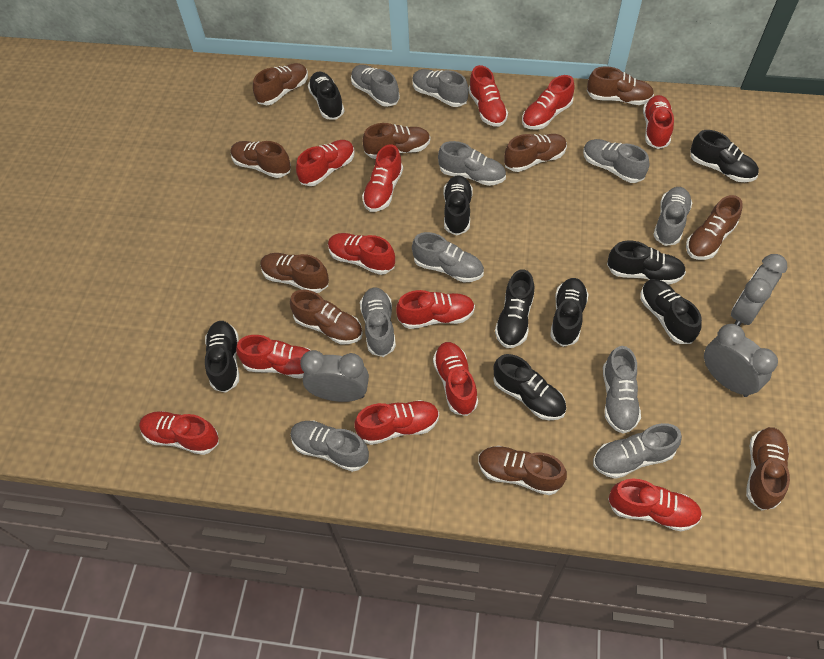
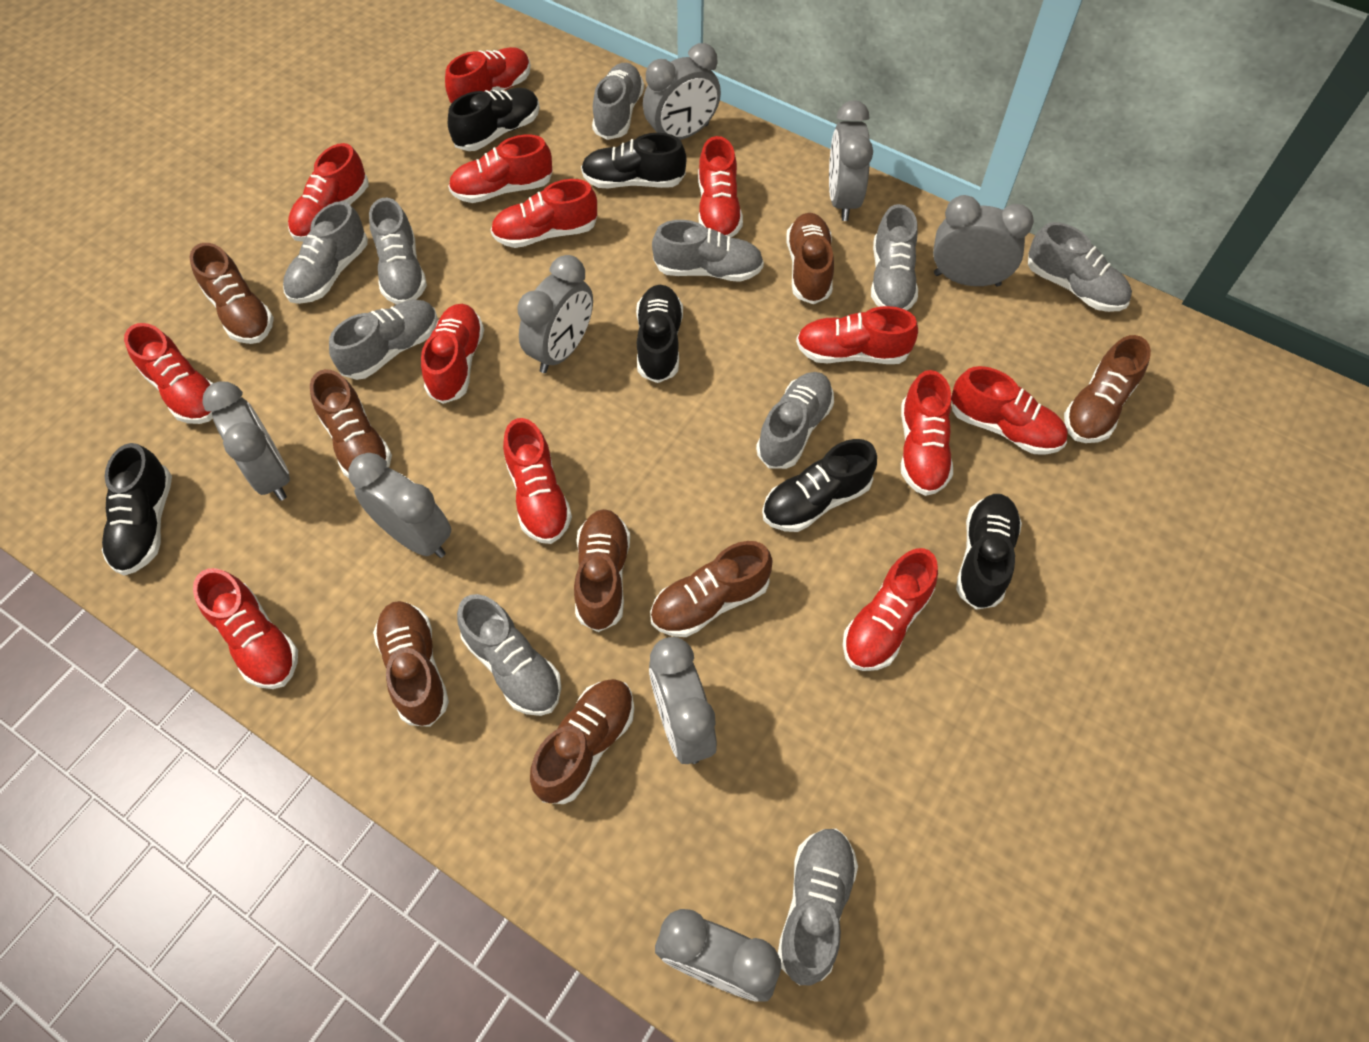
black shoe: [205,321,239,393] [308,72,344,120] [443,175,473,235] [493,354,566,420] [495,269,534,348] [550,278,589,347] [607,240,686,285] [640,279,702,344] [690,130,759,182] = 9 -> [102,443,172,576] [448,88,540,151] [581,133,687,188] [636,285,683,383] [762,439,877,532] [956,494,1022,610] = 6
brown shoe: [231,141,291,178] [253,63,308,105] [260,253,329,293] [290,290,363,344] [363,123,430,159] [478,446,567,495] [504,134,567,172] [587,66,654,105] [686,195,743,260] [746,427,790,510] = 10 -> [189,243,274,344] [310,369,392,478] [373,601,449,727] [530,679,634,804] [574,509,630,632] [650,541,773,637] [786,213,834,304] [1064,335,1151,443] = 8
grey clock: [300,350,369,402] [704,324,778,397] [731,254,787,326] = 3 -> [202,381,290,501] [348,453,451,558] [517,255,593,373] [643,43,721,140] [649,637,717,764] [655,909,781,1002] [829,100,873,221] [933,195,1034,287] = 8
red shoe: [139,411,219,455] [236,335,311,379] [296,140,355,186] [328,233,395,275] [355,400,439,445] [362,144,403,212] [396,290,475,329] [433,342,478,416] [468,65,508,127] [522,75,575,130] [608,479,702,531] [643,95,674,149] = 12 -> [124,323,213,424] [193,568,298,689] [288,143,369,242] [421,304,484,404] [445,47,531,104] [448,135,553,203] [491,179,598,248] [503,418,572,544] [698,136,743,238] [796,306,918,364] [843,548,938,671] [901,370,953,496] [951,366,1068,455] = 13

